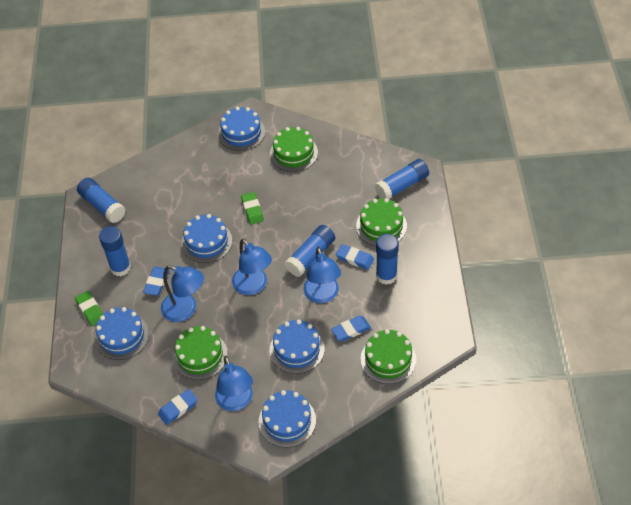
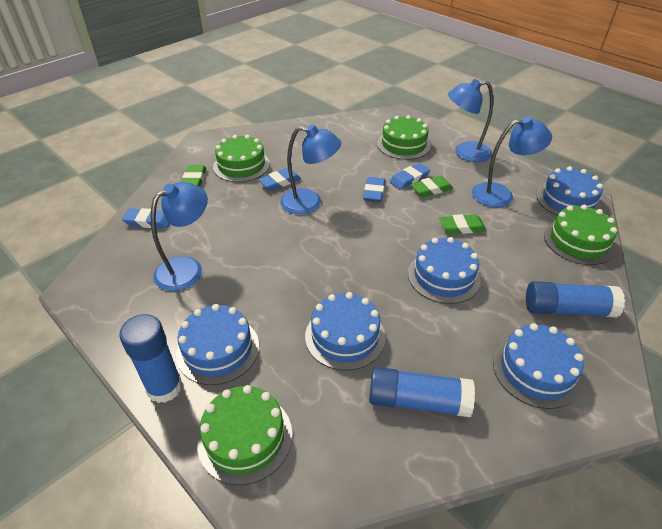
blue glue stick: [77,178,125,223] [99,226,131,276] [284,225,335,277] [375,159,429,199] [376,234,399,285] = 5 -> [119,314,183,403] [369,367,475,417] [526,281,625,318] = 3
green eraser: [75,291,103,326] [241,192,264,224] = 2 -> [182,165,206,187] [410,176,453,197] [439,214,487,234] = 3

